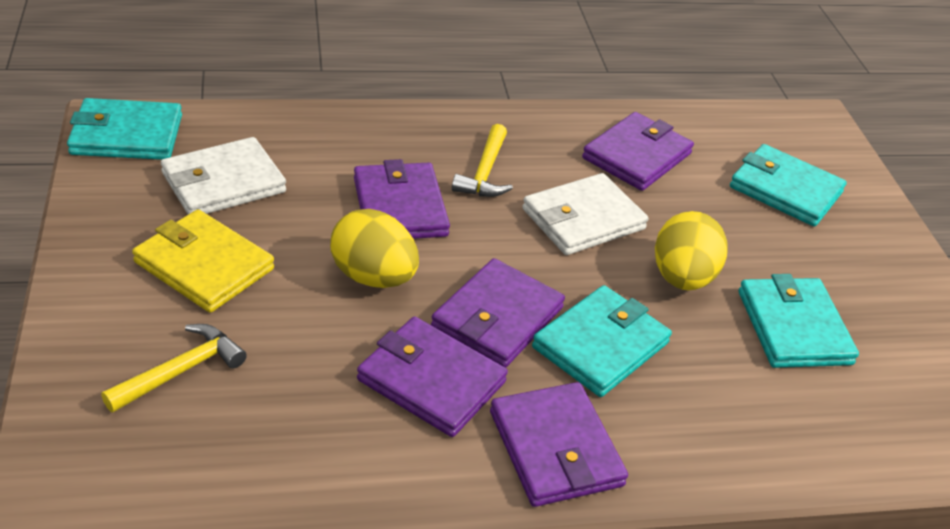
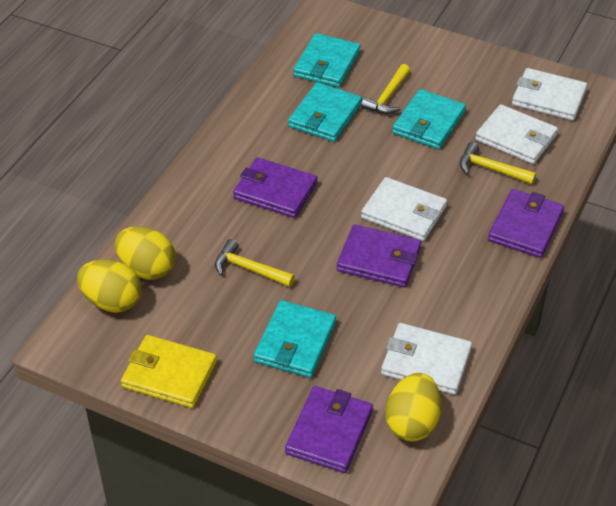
purple wallet: [354,159,450,239] [357,316,508,437] [431,258,565,368] [490,382,628,507] [582,112,694,191] = 5 -> [233,157,317,218] [285,386,373,473] [337,225,421,287] [488,189,564,258] = 4
white wallet: [161,137,286,214] [522,173,648,255] = 2 -> [361,177,447,241] [381,323,472,395] [475,104,558,164] [512,68,587,121] = 4
yellow egg: [330,209,419,288] [655,211,728,290] = 2 -> [77,259,142,313] [115,226,175,280] [385,373,442,441] = 3
yellow hammer: [101,324,247,413] [452,124,513,197] = 2 -> [215,239,295,287] [361,64,410,114] [460,142,536,184] = 3

